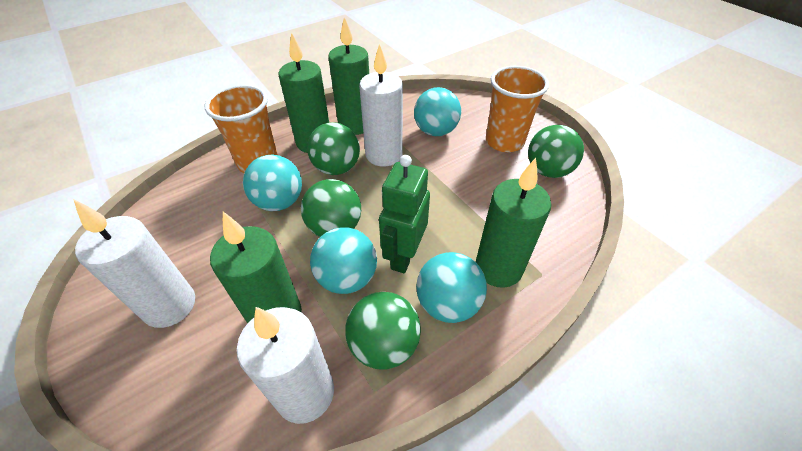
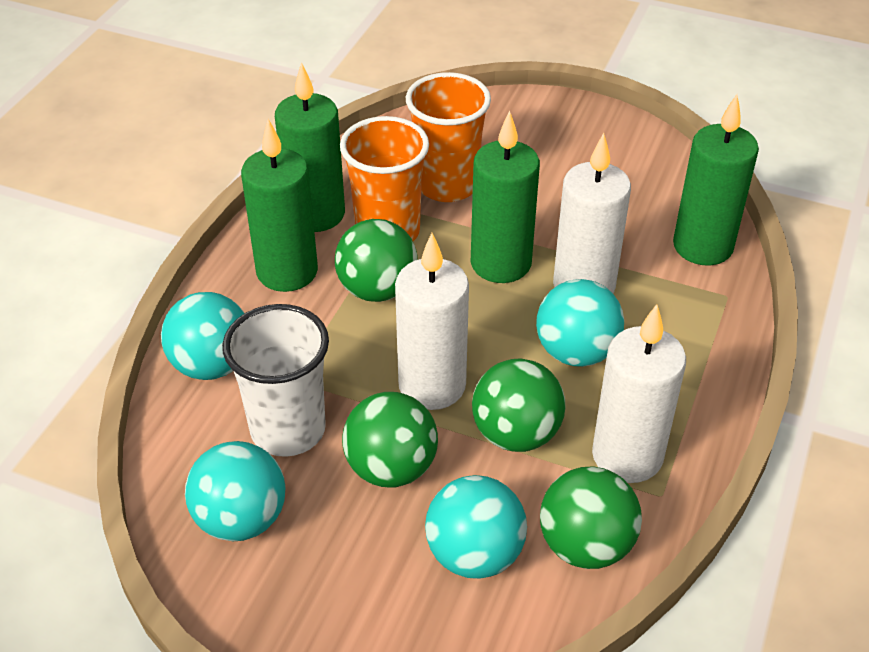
green robot: [379,155,430,273] = 1 -> none = 0
white cup: none = 0 -> [222,304,329,457] = 1

